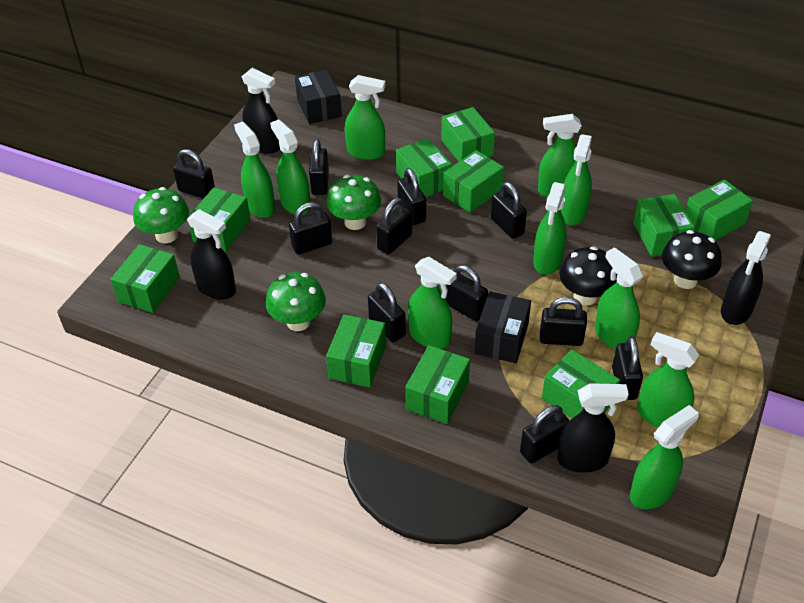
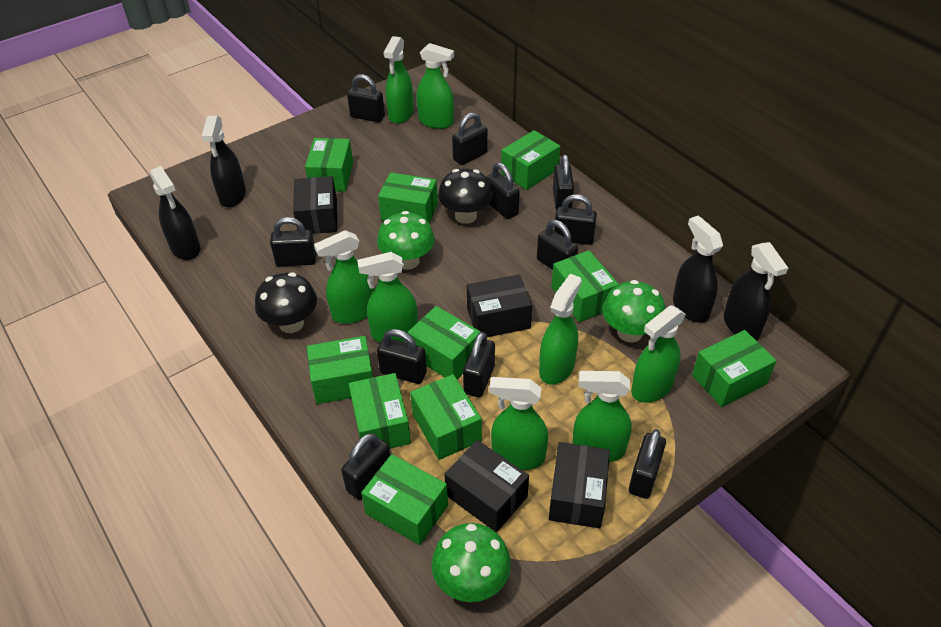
black box: [295,70,342,124] [474,292,531,363] = 2 -> [293,176,337,234] [444,440,529,533] [467,275,532,337] [549,442,610,528] = 4
green spray bottle: [234,121,275,218] [270,119,311,215] [345,75,386,160] [408,257,457,349] [533,182,567,275] [538,114,582,197] [561,134,592,225] [595,247,643,349] [630,405,699,509] [637,332,699,428] = 10 -> [314,230,375,324] [357,252,418,342] [384,36,414,124] [416,43,454,129] [489,377,548,470] [539,274,582,385] [572,371,632,462] [631,305,686,403] = 8

